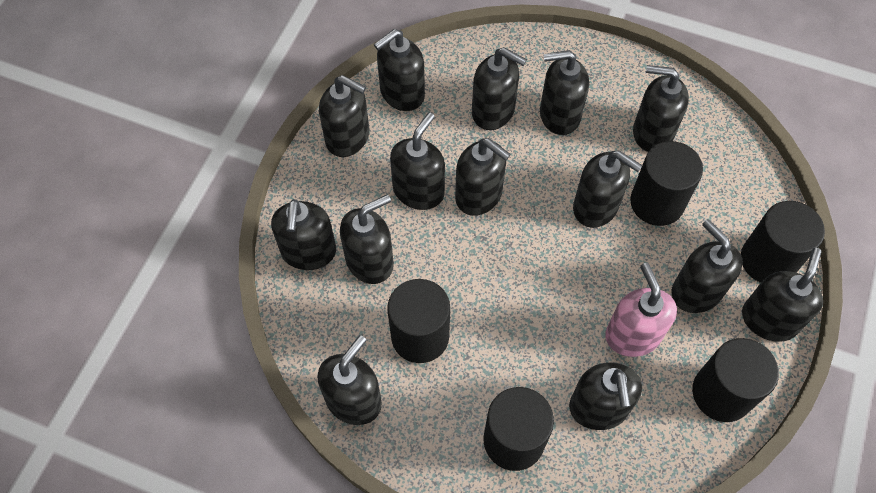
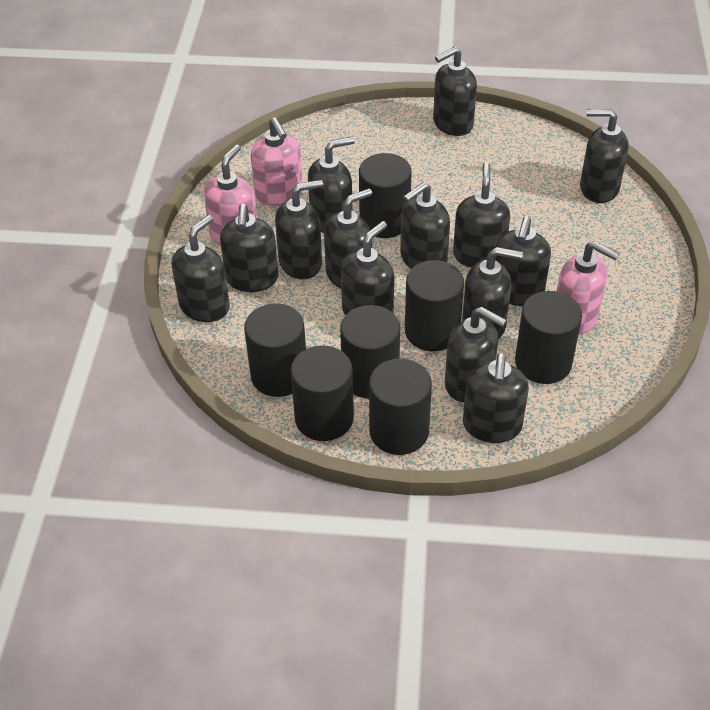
black cylinder: [387,279,450,363] [483,387,554,471] [630,141,703,226] [692,338,779,422] [741,201,825,283] = 5 -> [244,303,306,397] [291,346,354,441] [340,305,400,399] [359,153,412,238] [369,359,432,455] [405,260,464,351] [515,291,582,384] = 7
pink soap dispenser: [605,263,677,357] = 1 -> [204,144,257,246] [251,117,303,206] [557,241,619,335] = 3

